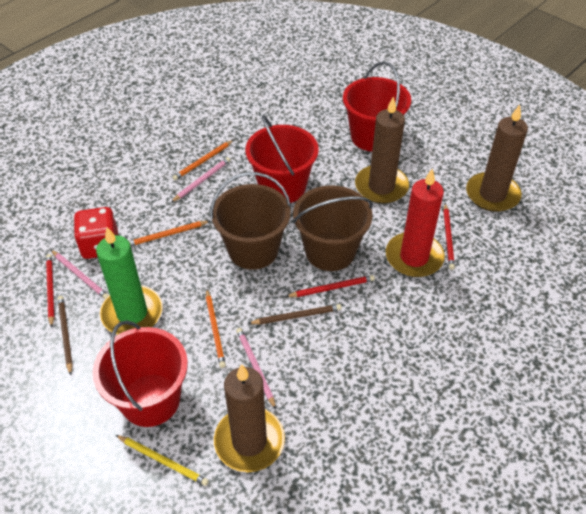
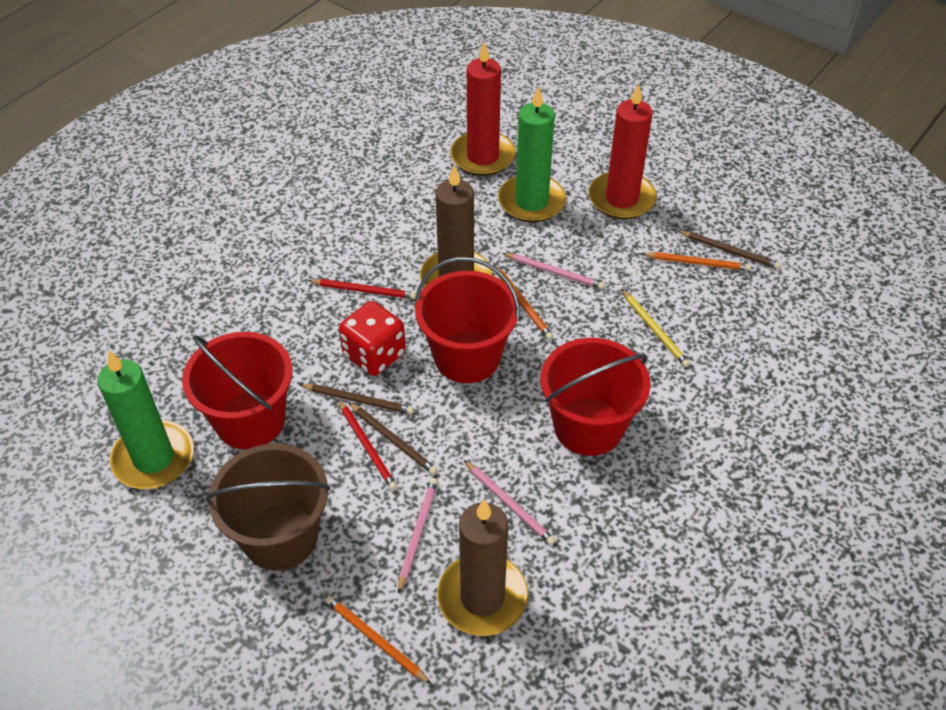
brown bucket: [210,172,291,270] [293,185,373,271] = 2 -> [206,444,330,570] = 1
brown candle: [214,364,285,472] [355,96,409,204] [466,104,528,212] = 3 -> [420,165,492,287] [437,500,528,636] = 2
brown pencil: [58,296,73,375] [248,304,342,324] = 2 -> [299,384,414,414] [348,402,437,475] [678,231,781,269] = 3
green candle: [96,227,163,335] = 1 -> [97,351,194,489] [498,86,566,223] = 2
red candle: [386,169,445,277] = 1 -> [450,42,516,176] [589,83,657,219] = 2
red pencil: [46,254,55,328] [285,275,375,297] [443,203,455,270] = 3 -> [308,279,416,299] [338,399,397,491] = 2

